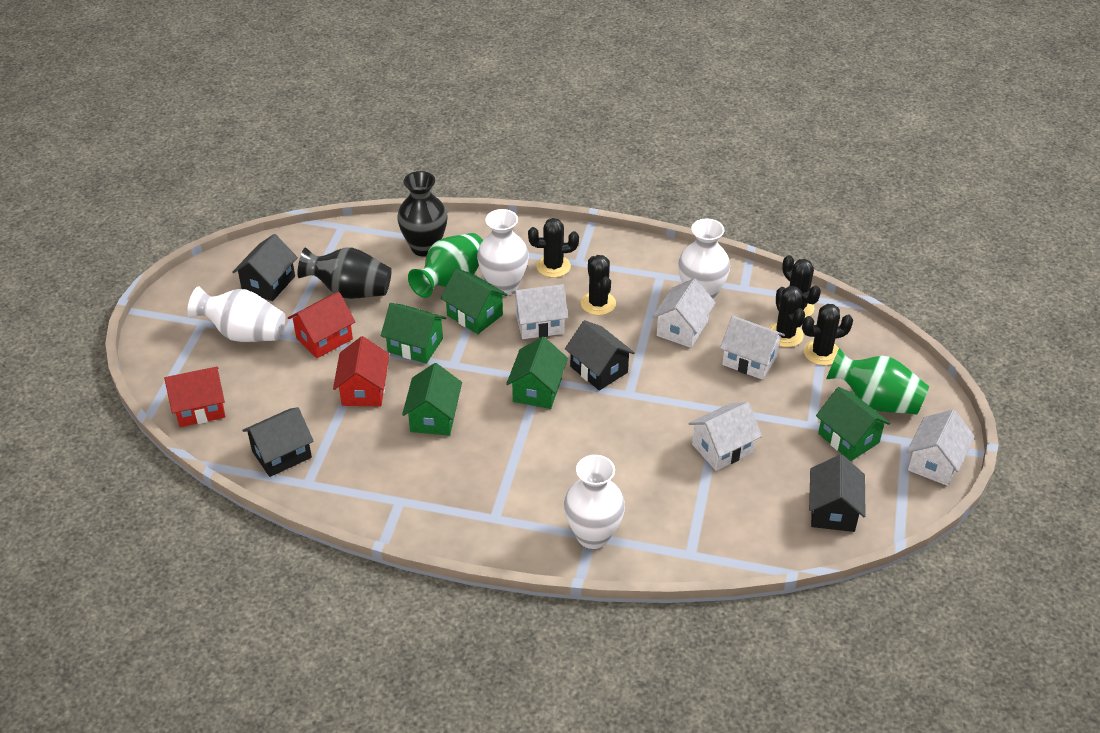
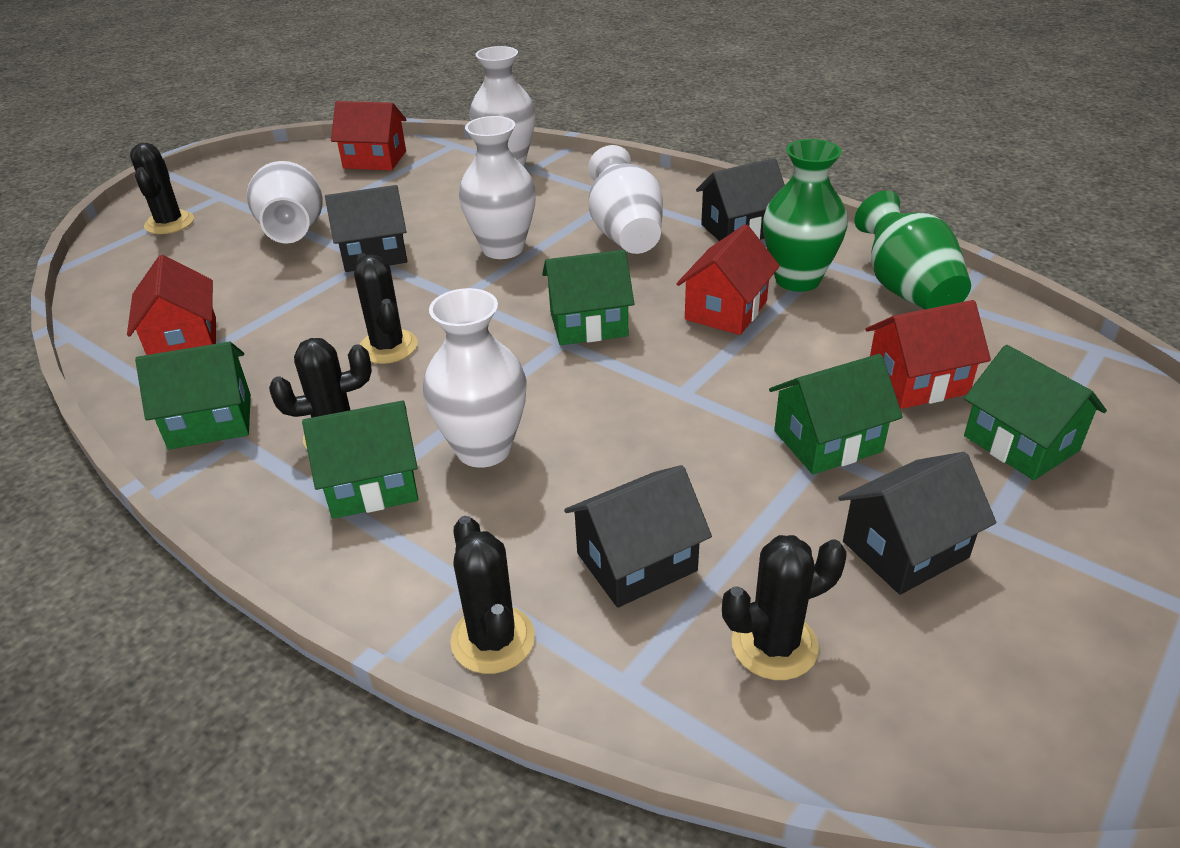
black vase: [298,247,391,299] [397,171,447,257] = 2 -> none = 0
red house: [164,367,225,427] [288,292,355,358] [333,336,389,406] = 3 -> [127,255,216,355] [331,101,406,170] [676,224,780,335] [865,300,991,409] = 4
white house: [512,284,568,339] [652,278,716,348] [688,402,762,471] [720,316,785,380] [907,410,975,486] = 5 -> none = 0
white vase: [187,286,285,342] [477,209,529,296] [564,455,625,549] [678,219,730,300] = 4 -> [247,161,323,244] [423,288,527,468] [459,116,536,259] [470,46,536,166] [588,145,663,254] = 5

